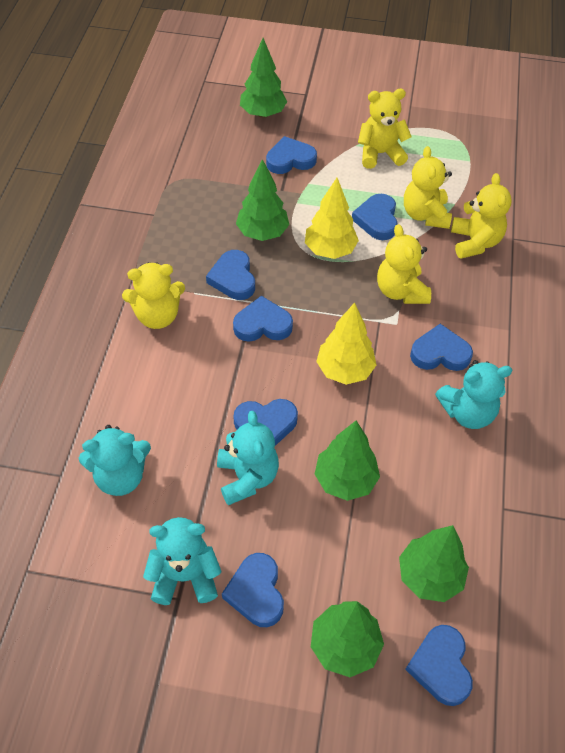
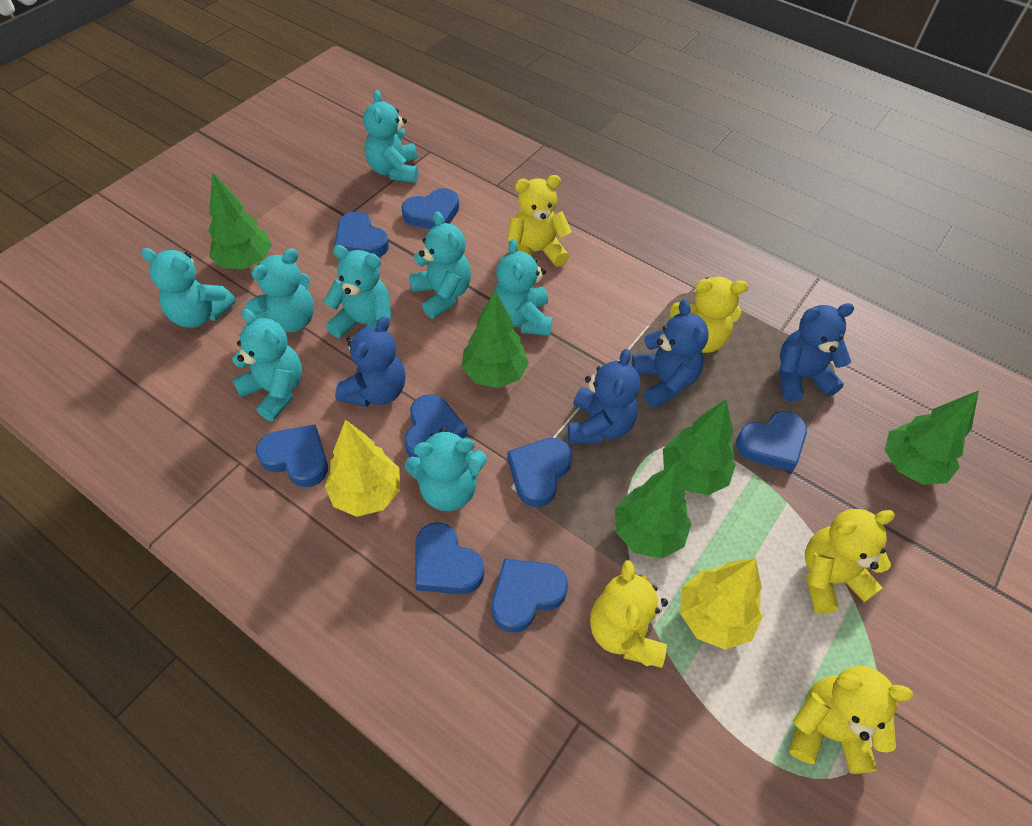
blue teddy bear: none = 0 -> [335,316,406,407] [568,349,640,443] [632,300,709,408] [780,303,854,402] = 4
turquoise teddy bear: [79,425,151,496] [143,517,221,605] [217,411,279,505] [435,360,513,429] = 4 -> [141,248,236,328] [232,309,302,421] [246,248,314,332] [324,245,391,338] [363,90,418,183] [405,428,487,511] [409,211,471,319] [493,239,552,336] = 8

